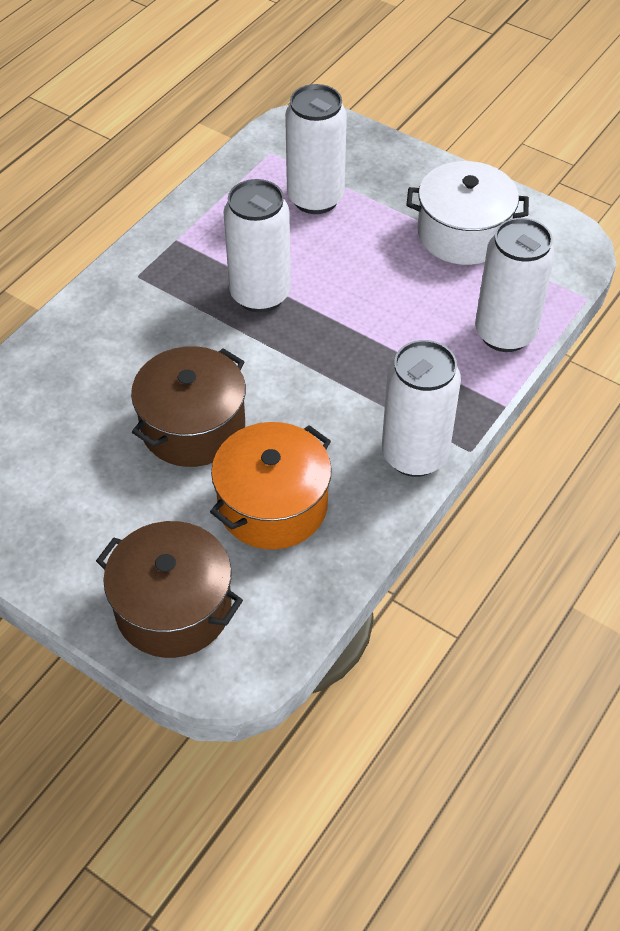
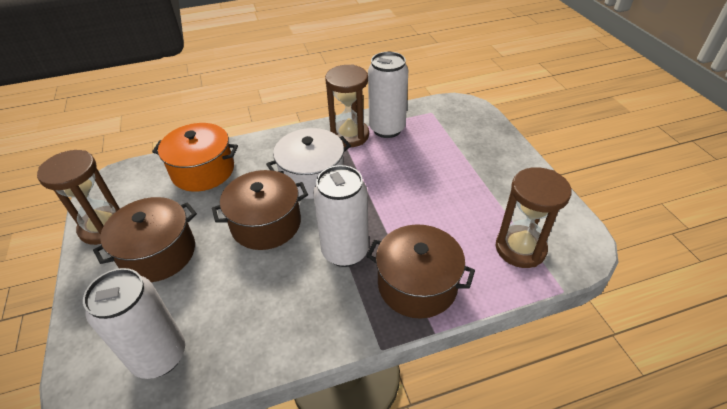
brown hourglass: none = 0 -> [37,150,120,245] [325,64,369,147] [496,167,572,268] = 3
brown pot: [96,521,243,658] [131,346,246,467] = 2 -> [93,197,197,282] [212,170,308,250] [366,224,475,319] = 3
white can: [223,179,291,312] [285,84,347,214] [382,340,461,477] [475,218,555,352] = 4 -> [83,268,185,379] [313,165,369,267] [368,52,408,138] = 3

